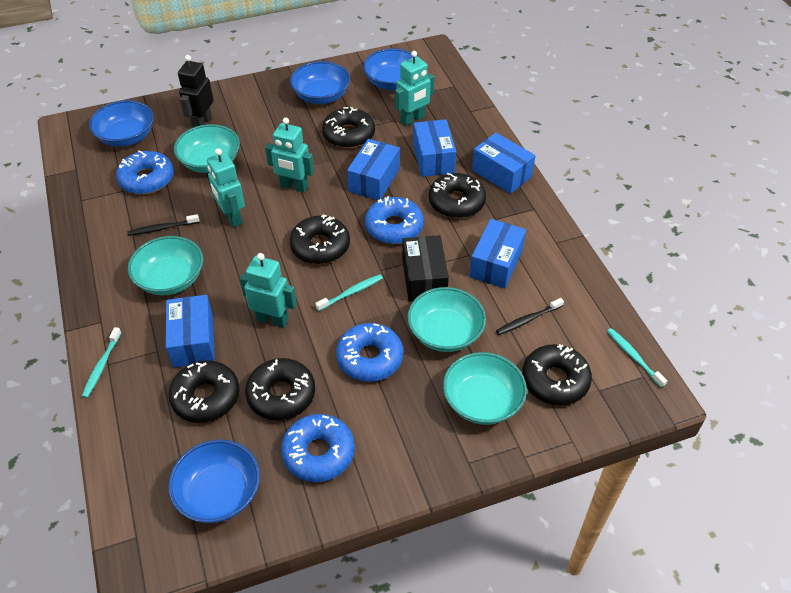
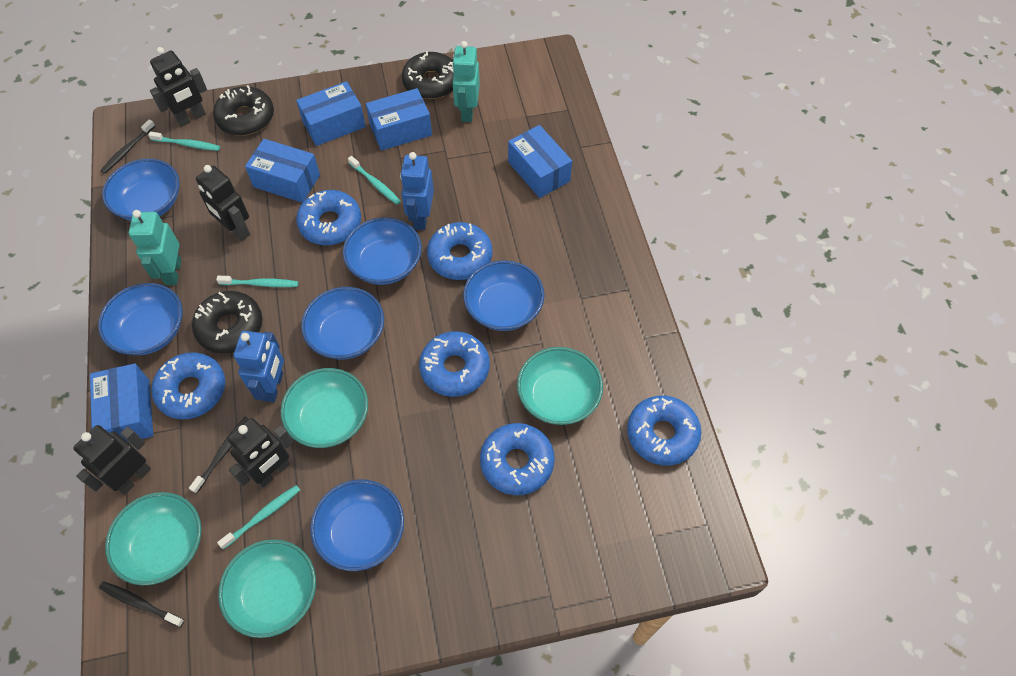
black box: [402,235,449,302] = 1 -> none = 0
black donut: [168,360,240,423] [245,358,315,420] [290,214,350,264] [322,107,375,148] [429,173,486,218] [522,344,592,405] = 6 -> [192,291,262,353] [213,85,274,136] [402,51,454,99] = 3
black robot: [178,55,214,128] = 1 -> [73,425,151,495] [150,47,207,127] [196,165,250,241] [228,418,293,488] = 4
black toothbrush: [127,214,200,236] [496,298,564,335] = 2 -> [99,581,184,627] [100,119,155,174] [189,417,249,494] = 3
blue bowl: [89,100,154,147] [168,440,260,523] [290,61,351,104] [363,48,413,90] = 4 -> [98,283,182,355] [102,159,179,221] [301,287,384,359] [310,480,404,571] [343,217,422,285] [463,260,545,331] = 6
blue donut: [116,151,174,194] [281,414,355,482] [336,323,403,382] [365,196,424,244] = 4 -> [151,352,225,419] [296,190,361,245] [419,331,490,397] [427,222,492,280] [480,423,555,495] [627,396,701,466] = 6
blue robot: none = 0 -> [233,331,284,402] [400,152,434,230] = 2
turquoise robot: [207,148,245,227] [240,253,297,328] [265,117,314,193] [395,51,434,126] = 4 -> [129,210,181,285] [452,41,480,122] = 2
turquoise toothbrush: [82,327,122,398] [315,274,383,311] [607,328,667,388] = 3 -> [148,131,220,151] [216,276,298,287] [217,485,300,550] [348,156,401,205] = 4

